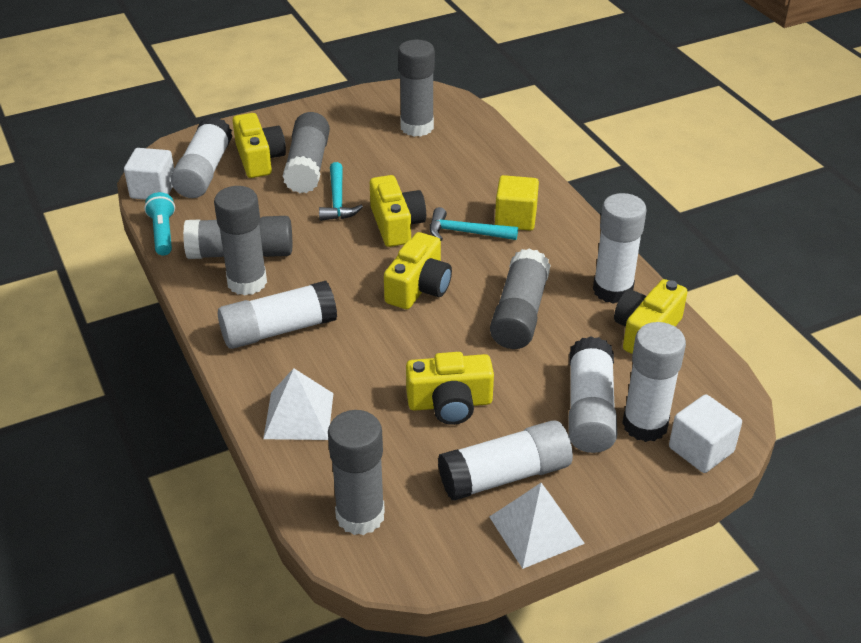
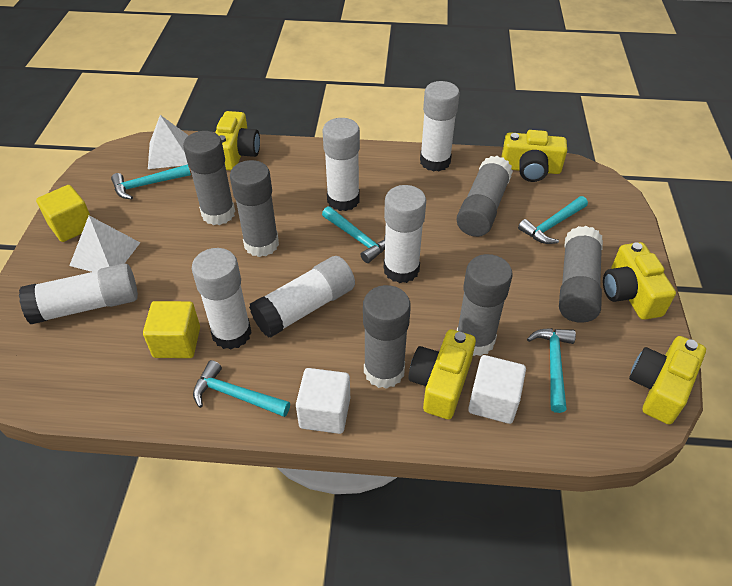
turquoise flashlight: [144,192,175,256] = 1 -> none = 0
turquoise hammer: [319,162,363,221] [430,207,518,241] = 2 -> [111,164,191,199] [193,360,290,417] [322,206,385,263] [518,196,588,244] [527,328,576,413] = 5
yellow cube: [495,175,539,231] = 1 -> [36,185,90,242] [143,301,200,358] = 2

